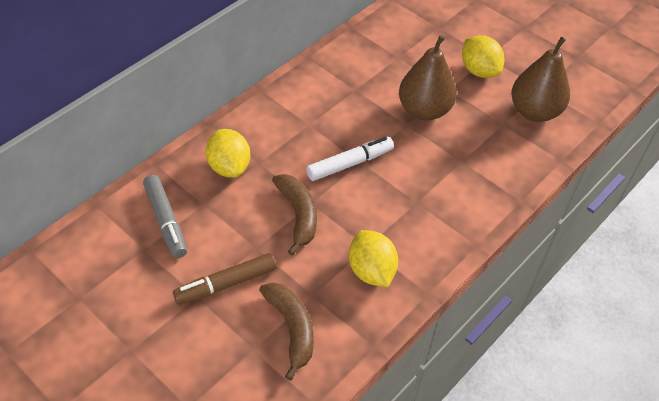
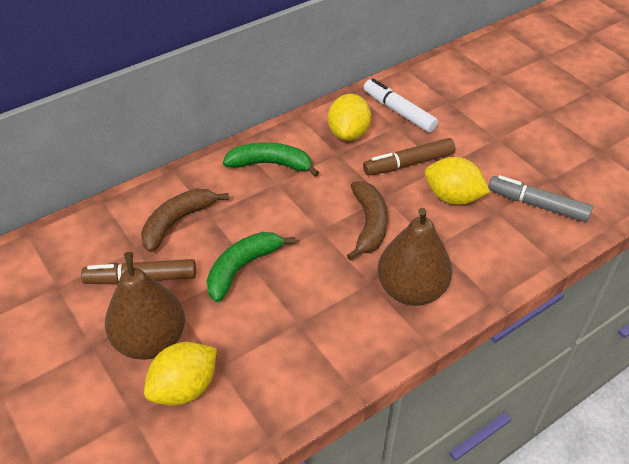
brown marker: [173,253,277,305] = 1 -> [81,259,196,284] [363,138,455,176] = 2
green banana: none = 0 -> [207,232,296,302] [223,142,319,177] = 2

